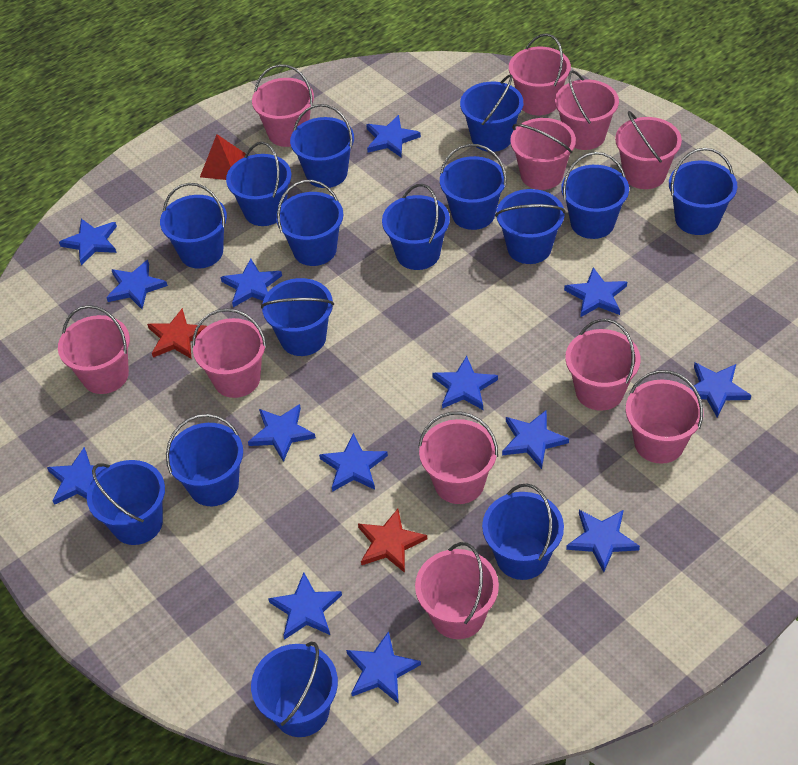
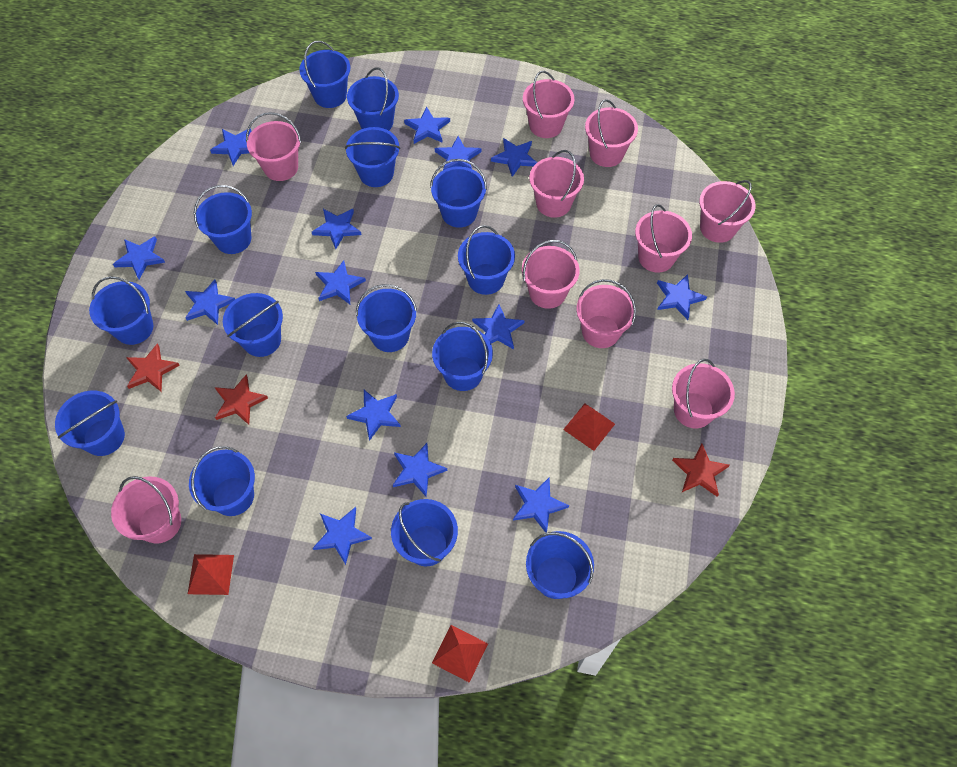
blue bucket: [87,460,165,545] [160,183,227,269] [166,414,243,506] [226,142,291,226] [251,642,338,737] [261,278,334,356] [276,180,343,266] [290,104,354,188] [382,184,450,270] [440,144,506,230] [460,74,523,152] [482,484,564,580] [495,189,566,264] [561,152,629,239] [669,148,737,235] = 15 -> [55,391,125,456] [89,276,153,345] [189,446,255,516] [194,185,252,254] [223,293,283,357] [299,41,350,108] [345,127,400,187] [347,67,399,130] [356,284,417,352] [391,499,458,566] [430,159,487,228] [432,322,493,391] [458,225,515,295] [526,531,594,599] = 14
pink bucket: [58,305,130,394] [192,308,267,398] [252,64,314,147] [415,542,499,639] [418,412,498,504] [509,33,571,115] [510,118,576,190] [555,70,619,150] [565,319,641,411] [615,111,682,189] [626,370,704,464] = 11 -> [111,476,181,544] [246,112,301,181] [522,240,580,309] [523,71,574,138] [529,150,584,218] [576,279,636,348] [585,99,638,167] [635,204,692,273] [672,359,735,428] [699,180,755,243] = 10
red pyramid: [200,134,246,180] = 1 -> [188,554,234,595] [432,625,488,683] [563,403,615,451] = 3
red star: [147,308,207,359] [358,509,427,573] = 2 -> [126,343,180,392] [215,375,268,425] [672,443,730,497] = 3

